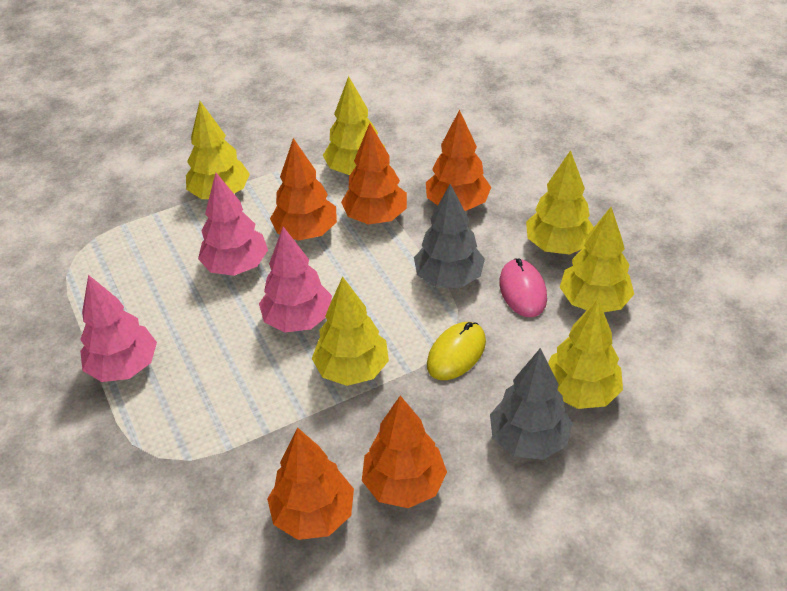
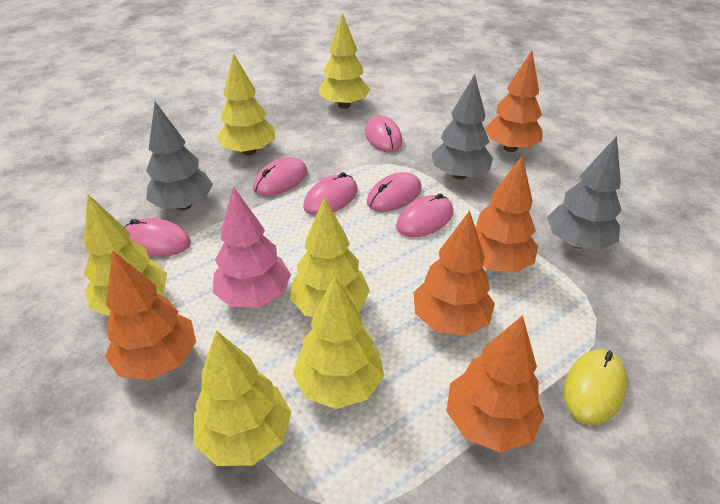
grey tree: [414,184,485,288] [490,348,573,460] = 2 -> [146,102,213,210] [431,74,493,180] [547,136,622,250] = 3
pink mouse: [499,258,547,317] = 1 -> [124,218,191,256] [253,157,308,196] [303,172,358,216] [365,115,402,152] [367,172,421,212] [396,193,453,237] = 6
pink tree: [80,275,157,382] [198,173,268,276] [259,226,332,332] = 3 -> [213,187,291,307] = 1

